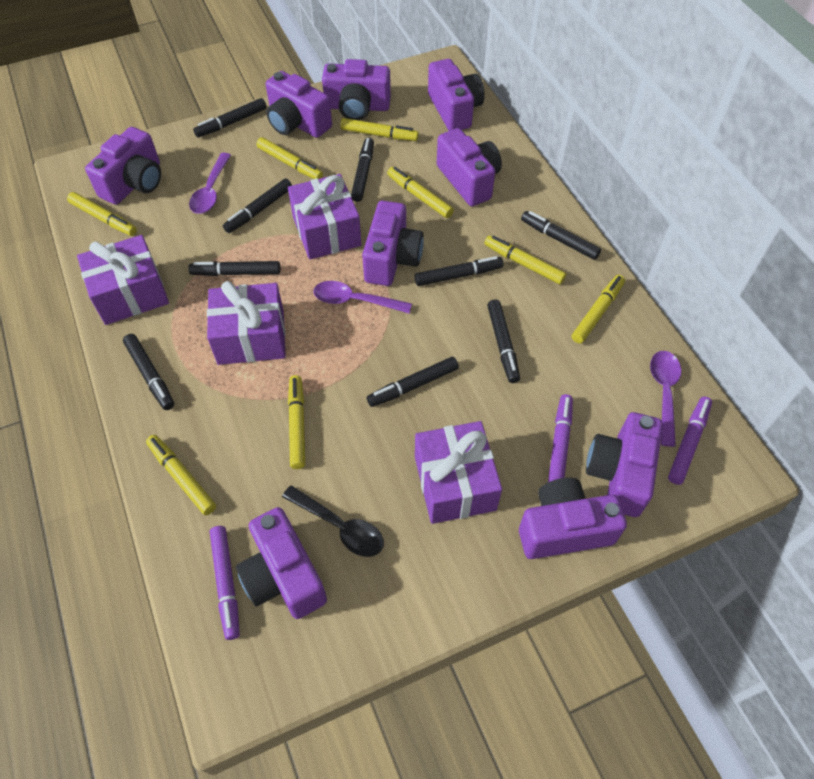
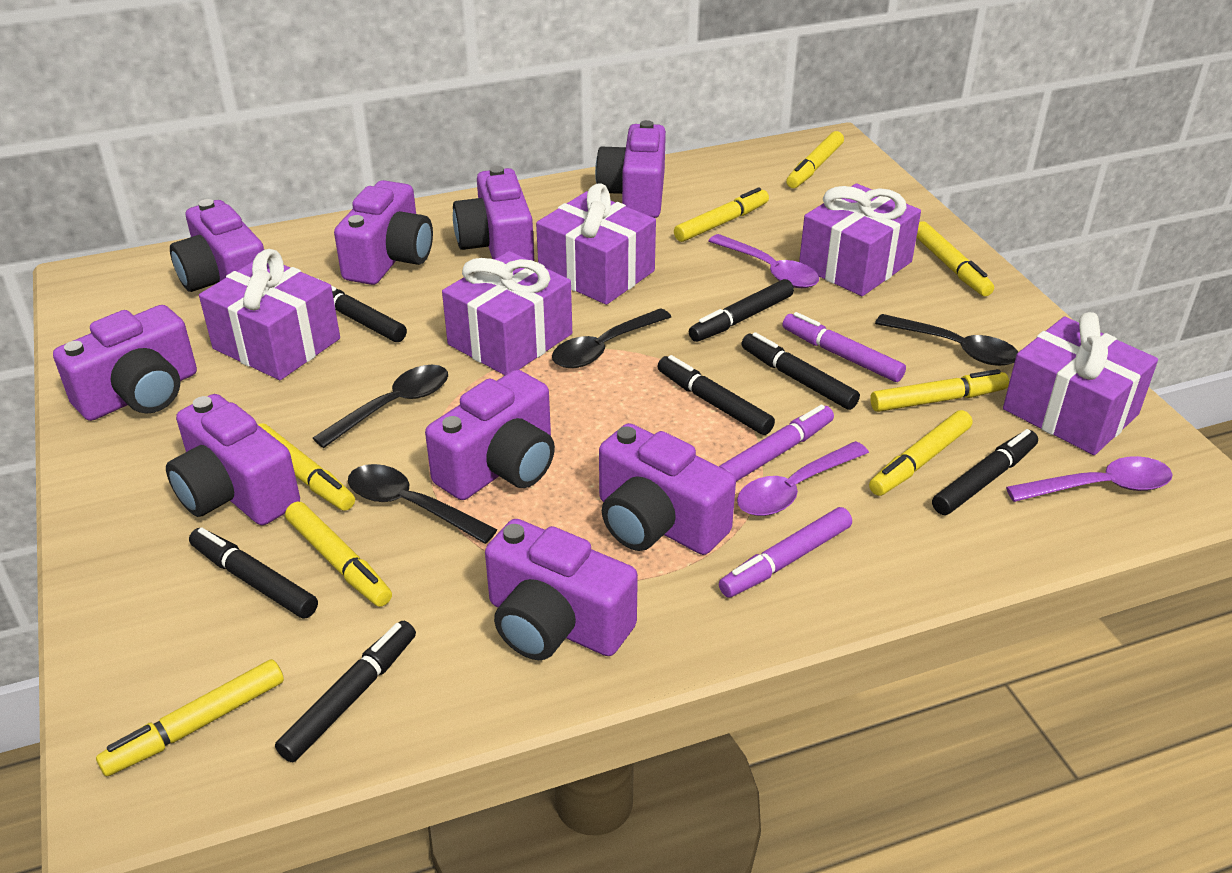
black marker: [123,334,174,410] [188,261,280,276] [193,98,267,137] [223,179,292,233] [351,138,374,202] [367,357,459,407] [415,256,503,286] [487,300,520,383] [521,211,601,260] = 9 -> [189,527,318,619] [275,621,416,762] [317,278,407,342] [658,355,775,435] [689,279,794,342] [741,332,860,410] [932,429,1038,515] = 7
black spoon: [282,485,384,557] = 1 -> [313,365,448,448] [348,464,497,544] [552,308,671,368] [875,314,1018,366] = 4
purple gift: [77,235,169,325] [207,281,286,365] [288,174,361,259] [415,421,502,524] = 4 -> [199,249,340,380] [442,251,572,375] [536,183,656,305] [799,183,921,296] [1003,312,1158,455] = 5

